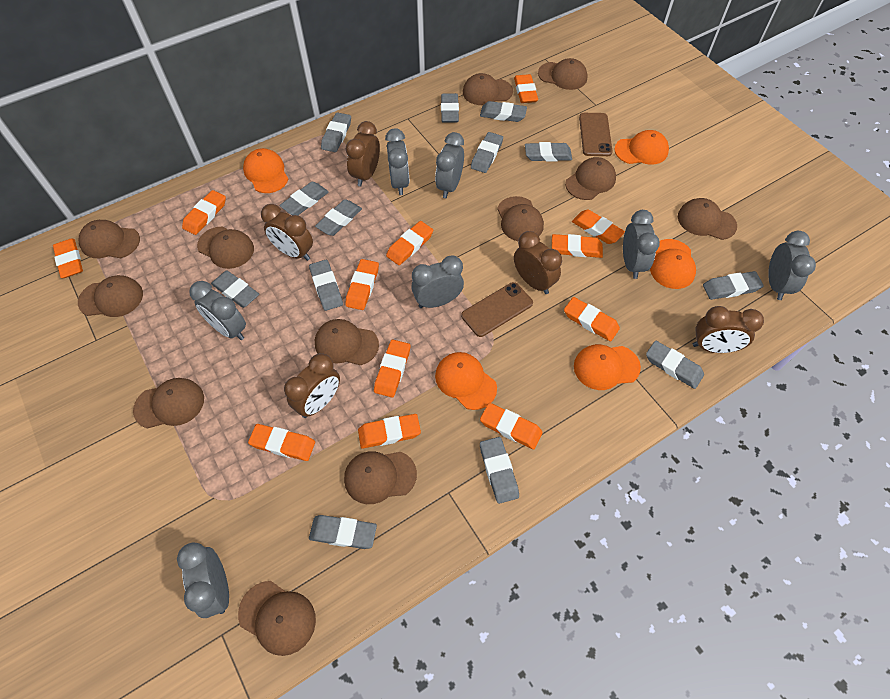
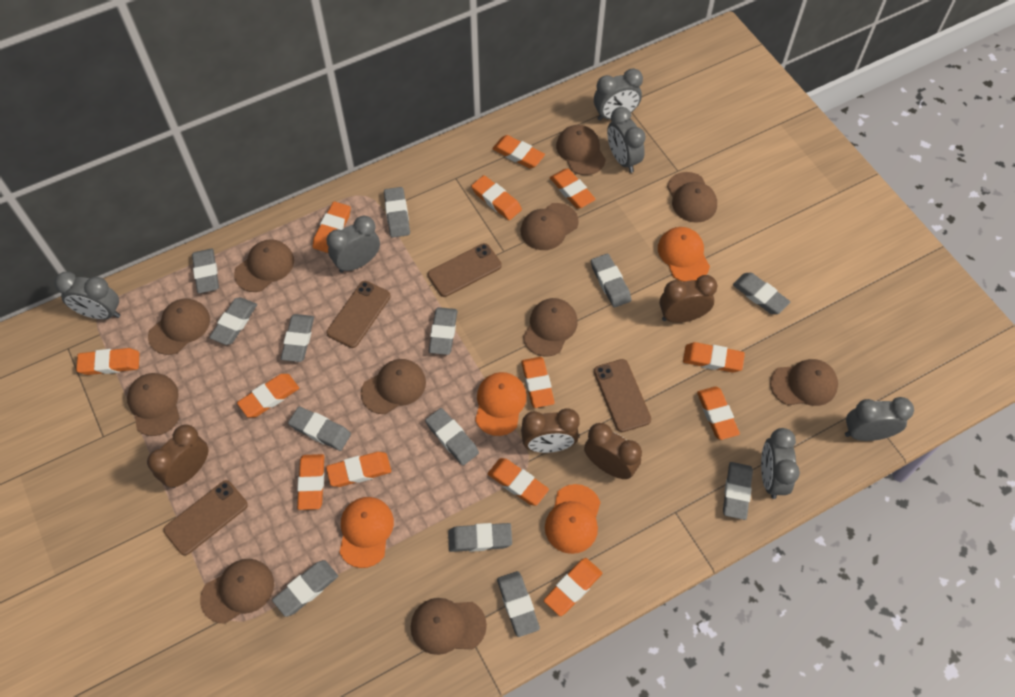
brown cap: [78,275,143,317] [79,220,140,258] [133,378,204,429] [197,227,254,269] [238,581,316,656] [315,319,379,365] [344,451,417,504] [463,73,513,105] [497,196,544,241] [538,58,588,90] [565,157,616,200] [678,198,737,240] = 12 -> [127,373,180,436] [148,299,210,355] [200,559,274,624] [234,239,294,292] [361,359,426,414] [411,598,487,655] [520,203,579,250] [523,298,578,357] [556,125,606,175] [667,172,717,223] [770,359,838,406] = 11
brown clock: [261,204,313,261] [284,353,340,418] [345,121,380,187] [514,231,562,294] [693,306,764,353] = 5 -> [147,425,208,488] [521,408,580,453] [584,423,642,479] [659,275,717,323] = 4
brown phone: [461,282,533,337] [579,113,613,156] = 2 -> [163,480,248,556] [326,281,391,348] [428,243,502,297] [594,359,651,432] = 4
grey clock: [177,542,229,618] [190,281,246,340] [385,129,409,195] [411,255,464,308] [435,132,464,198] [623,210,660,279] [768,231,816,300] = 7 -> [55,272,120,319] [327,216,380,273] [594,68,643,121] [607,107,646,173] [761,428,800,499] [845,397,914,441] = 6
orange cap: [243,148,288,193] [435,352,497,410] [574,344,641,390] [614,130,669,164] [650,239,696,289] = 5 -> [339,497,394,568] [475,372,527,436] [545,484,601,554] [658,227,710,282] = 4
orange eraser: [53,238,83,278] [182,190,226,235] [248,424,315,461] [345,259,379,310] [358,414,421,449] [374,340,410,397] [386,221,433,265] [480,403,543,449] [514,74,538,103] [552,234,603,258] [564,297,620,341] [572,209,625,244] = 12 -> [76,348,139,375] [237,374,299,418] [297,454,324,510] [313,201,351,253] [326,452,391,487] [471,175,522,220] [488,458,549,506] [492,135,545,169] [521,357,555,408] [544,558,602,616] [550,169,596,208] [683,342,745,373] [697,387,740,440] = 13

